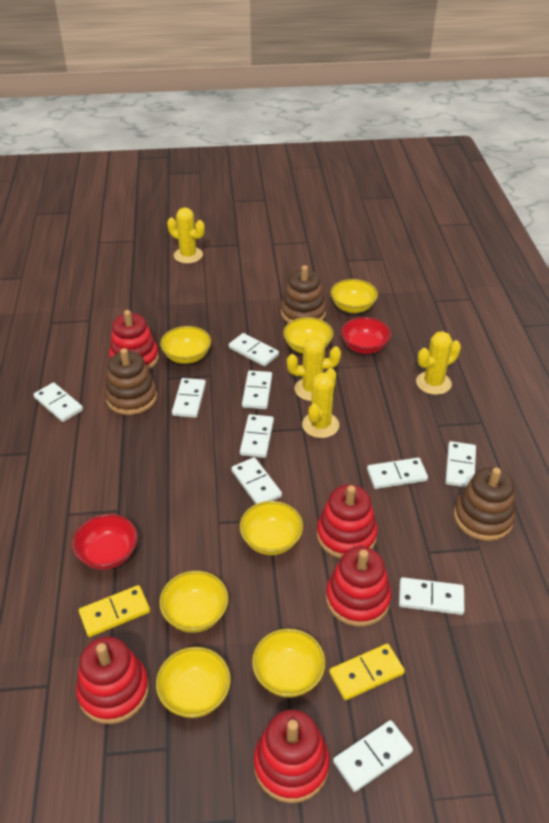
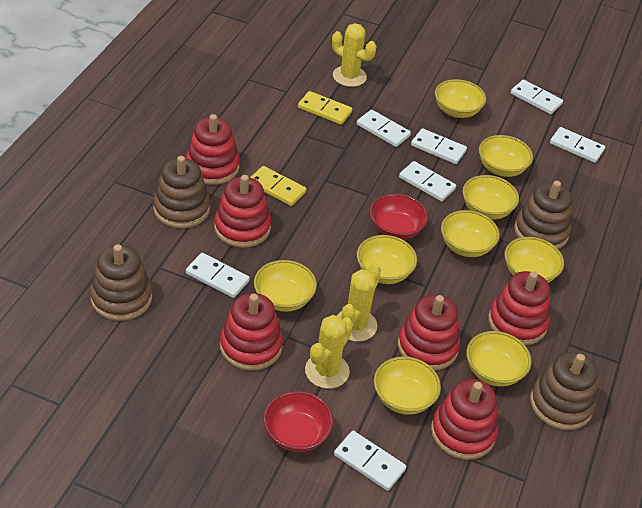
brown stacking toy: [105,348,157,415] [281,265,326,323] [454,467,516,541] = 3 -> [90,244,152,321] [153,156,210,228] [514,181,572,249] [530,352,598,430] = 4
red stacking toy: [76,636,149,724] [109,310,159,370] [254,710,330,803] [317,484,378,559] [326,546,391,627] = 5 -> [186,114,240,185] [214,175,271,248] [220,293,283,371] [398,294,460,371] [431,379,498,460] [488,271,550,345] = 6
white domino: [33,382,83,422] [172,378,206,418] [229,333,279,367] [231,457,282,504] [240,414,274,458] [242,371,272,409] [333,720,413,792] [367,458,428,489] [399,577,465,615] [445,441,476,487] = 10 -> [186,253,250,298] [334,431,406,491] [357,110,411,147] [399,161,456,202] [411,128,467,164] [511,80,563,114] [550,127,605,163] = 7
yellow bowl: [156,647,231,718] [159,571,229,633] [160,326,211,364] [240,501,303,555] [252,628,325,698] [283,317,333,354] [331,279,378,313] = 7 -> [254,260,317,312] [357,235,417,284] [374,356,441,415] [435,79,486,118] [441,210,500,257] [463,175,519,220] [466,331,531,387] [479,135,533,177] [505,237,564,283] = 9
yellow cactus: [167,207,205,264] [287,337,341,401] [302,368,339,438] [416,331,461,395] = 4 -> [305,315,353,389] [332,23,376,87] [337,264,381,342] = 3

